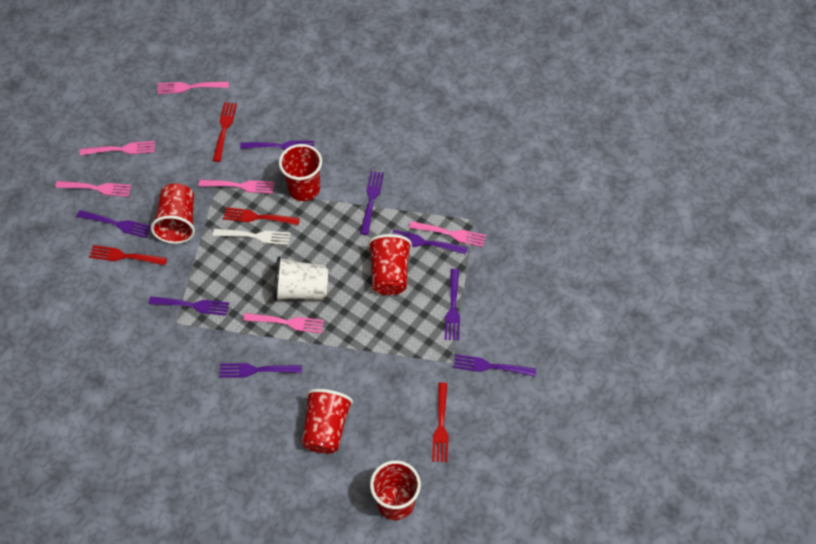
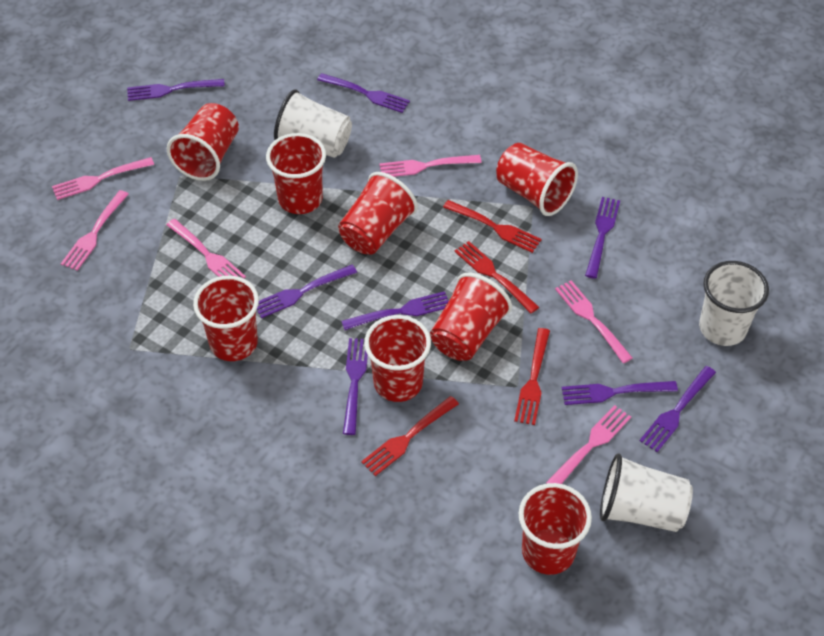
red cup: [151,183,195,244] [279,144,322,201] [301,389,353,454] [368,234,412,295] [370,460,421,520] = 5 -> [167,103,239,181] [193,276,259,361] [266,133,326,214] [338,172,418,254] [364,315,431,402] [430,273,512,361] [496,143,578,216] [519,483,592,575] = 8
white cup: [274,256,329,301] = 1 -> [274,89,352,158] [600,453,693,532] [699,261,769,346] = 3
white fork: [213,229,291,245] = 1 -> none = 0

